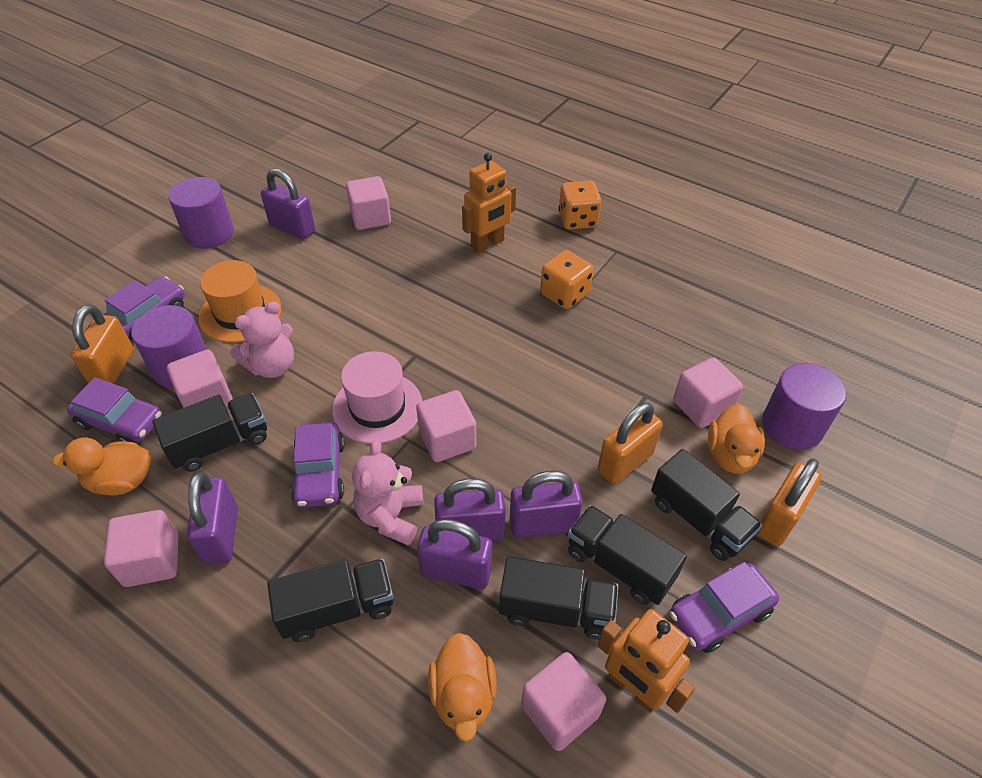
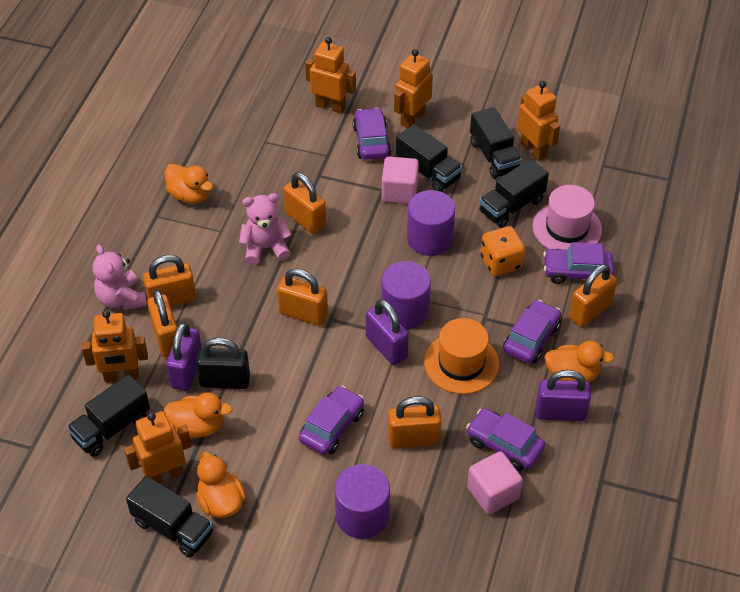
black padlock: none = 0 -> [196,337,250,389] = 1
orange dice: [540,250,593,309] [558,181,602,230] = 2 -> [480,226,525,276] = 1
orange duck: [52,437,151,496] [428,633,497,742] [708,404,765,474] = 3 -> [164,392,233,438] [165,164,213,204] [196,452,246,518] [544,341,614,382] = 4
orange padlock: [71,305,134,384] [597,402,663,484] [756,459,822,546] = 3 -> [143,255,196,307] [147,290,177,357] [277,268,328,326] [283,172,326,235] [388,396,442,448] [569,264,617,327] = 6
orange robot: [462,153,516,253] [598,609,695,713] = 2 -> [82,310,148,382] [124,411,191,483] [305,37,356,114] [394,49,433,128] [517,81,560,161] = 5
pink cube: [104,510,179,587] [167,350,233,408] [346,176,391,230] [416,390,476,462] [521,652,606,751] [673,357,743,428] = 6 -> [382,157,419,204] [467,451,523,514] = 2
purple car: [67,377,163,443] [103,276,185,340] [291,422,345,508] [670,562,779,653] = 4 -> [299,386,364,455] [353,108,391,160] [466,408,545,471] [503,300,561,363] [543,242,614,284] = 5
purple padlock: [187,472,238,565] [261,169,315,239] [417,519,492,589] [434,478,506,541] [510,471,582,539] = 5 -> [166,322,202,391] [366,299,409,365] [536,370,591,421] = 3

